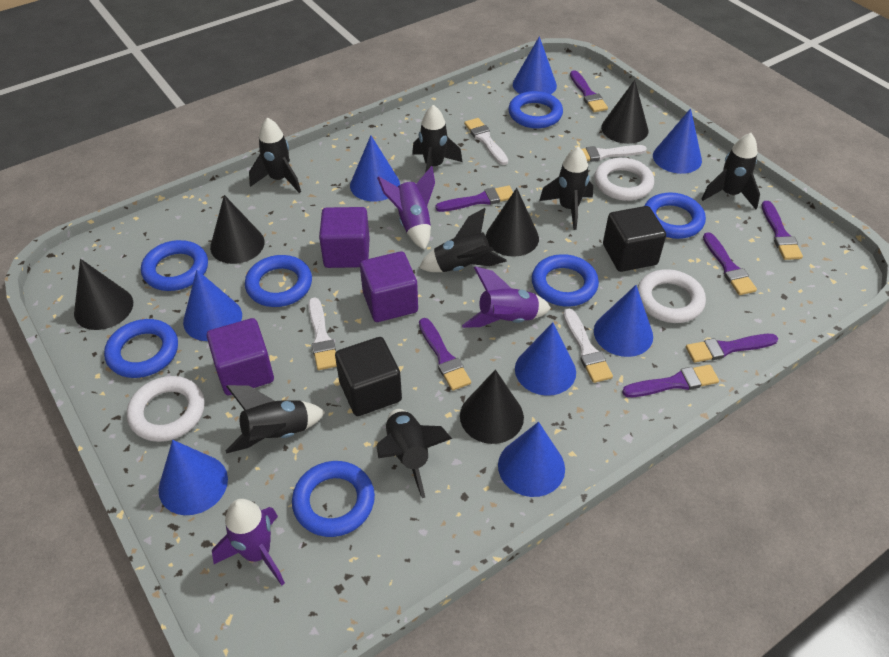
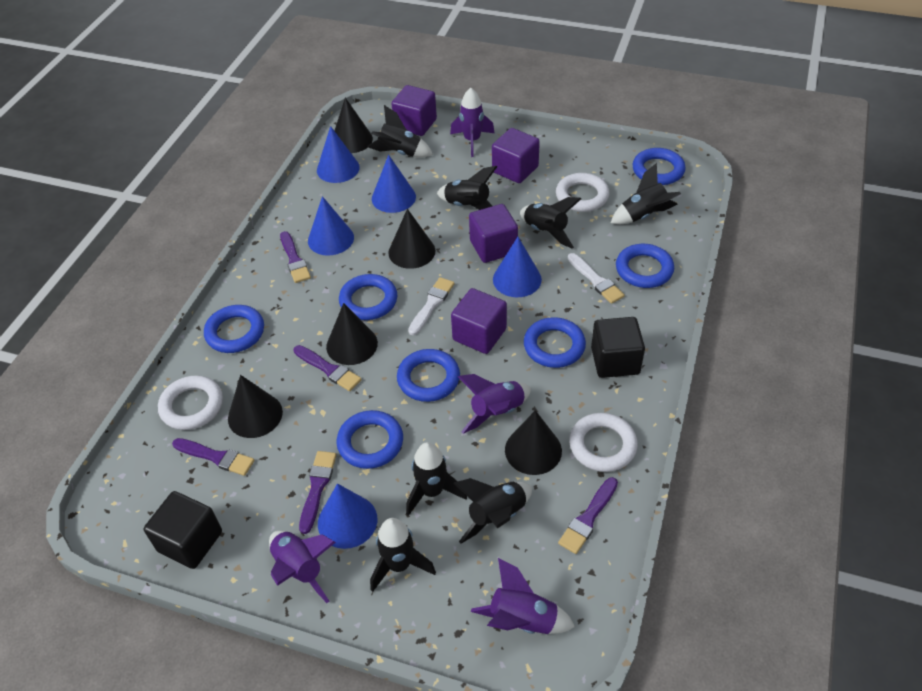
blue cone: [159,440,228,515] [183,270,242,341] [350,135,400,202] [498,422,565,497] [513,36,557,94] [515,323,576,396] [594,285,653,357] [653,108,702,174] = 8 -> [308,196,354,256] [317,126,360,183] [318,483,377,549] [372,155,416,213] [493,237,542,297] = 5
purple brush: [419,318,471,391] [436,186,513,212] [570,70,608,112] [622,365,719,397] [686,334,778,363] [703,232,757,295] [762,201,803,260] = 7 -> [172,438,254,476] [280,231,311,283] [293,345,362,391] [299,451,337,534] [558,477,618,554] = 5
purple cube: [207,318,274,395] [319,207,370,268] [360,251,418,322] = 3 -> [392,85,437,136] [451,288,507,354] [469,204,518,263] [492,128,540,183] = 4
purple rocket: [212,499,285,586] [377,166,435,250] [462,266,551,328] = 3 -> [269,531,336,603] [450,88,495,157] [458,374,531,434] [471,558,575,634] = 4
white brush: [308,298,337,370] [464,118,508,165] [563,309,613,383] [571,145,647,162] = 4 -> [408,277,455,336] [568,253,625,304] = 2

